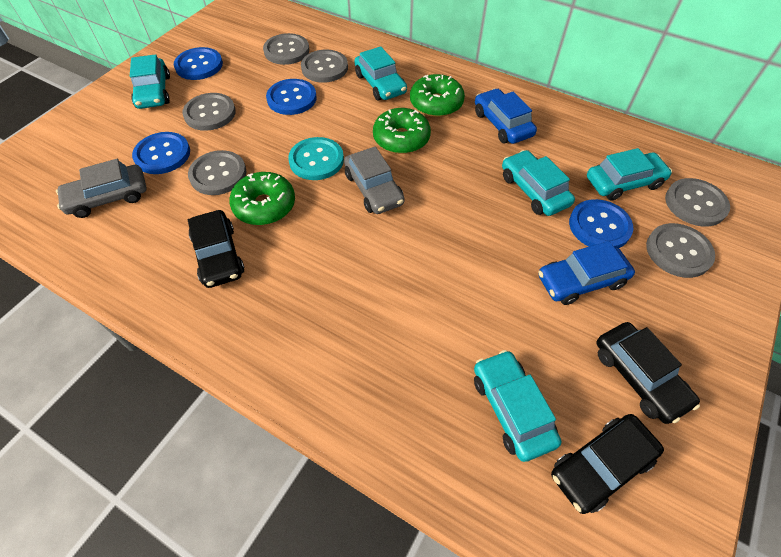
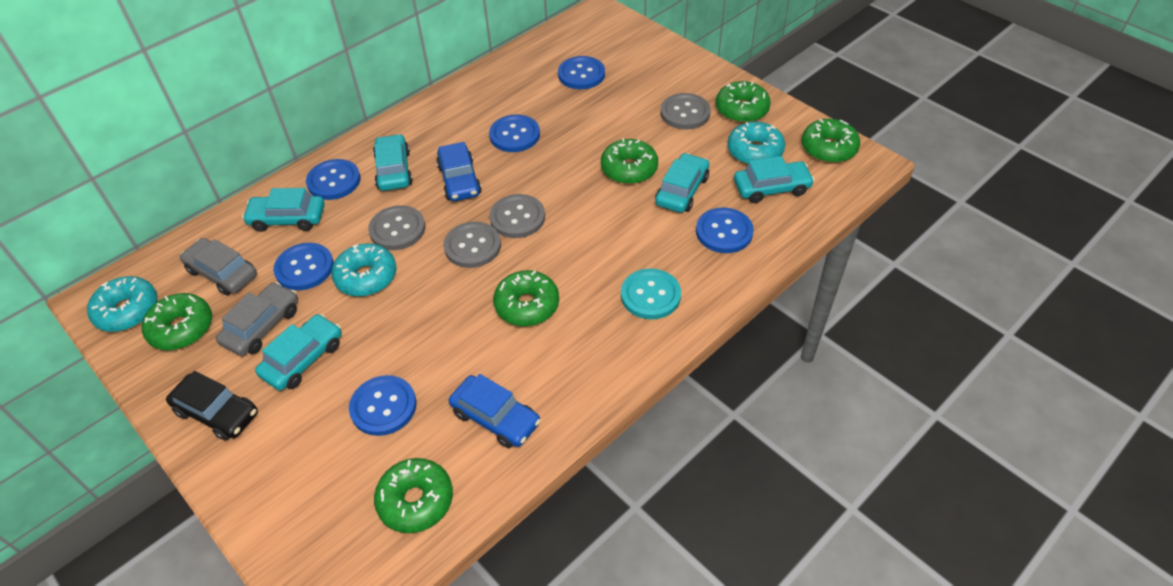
black car: [188,210,244,288] [551,414,664,514] [596,322,700,424] = 3 -> [166,371,258,441] = 1
blue button: [132,132,190,174] [174,47,223,80] [266,79,317,115] [569,199,633,248] = 4 -> [273,243,334,290] [306,159,361,200] [349,375,417,436] [489,115,540,152] [558,56,605,89] [696,208,754,253] = 6
green donut: [229,172,295,225] [373,108,431,154] [410,74,465,117] = 3 -> [142,293,212,350] [374,458,453,533] [493,270,559,326] [601,138,658,184] [716,81,771,123] [802,119,860,163] = 6
grey button: [182,93,236,131] [188,150,246,195] [263,33,309,65] [301,50,348,83] [646,223,715,278] [665,178,730,227] = 6 -> [368,205,425,250] [444,221,501,268] [489,194,545,238] [660,93,711,129] = 4
turquoise donut: none = 0 -> [87,276,157,332] [331,243,397,297] [727,122,785,164] = 3

